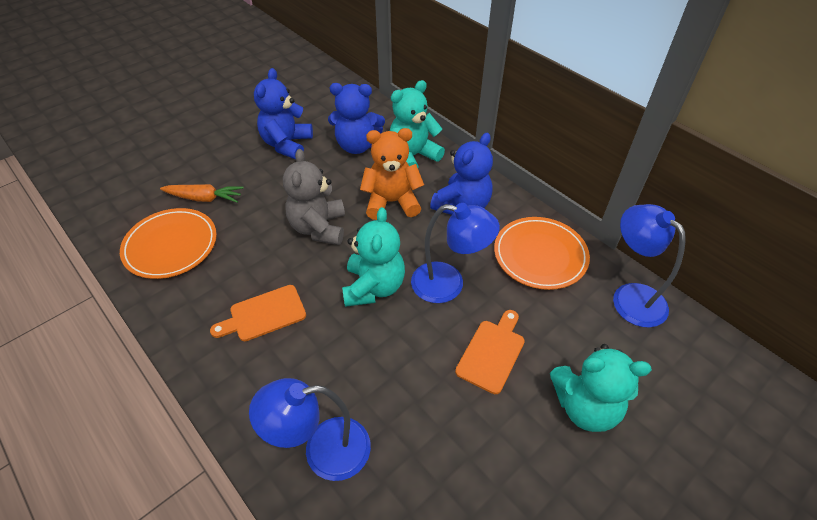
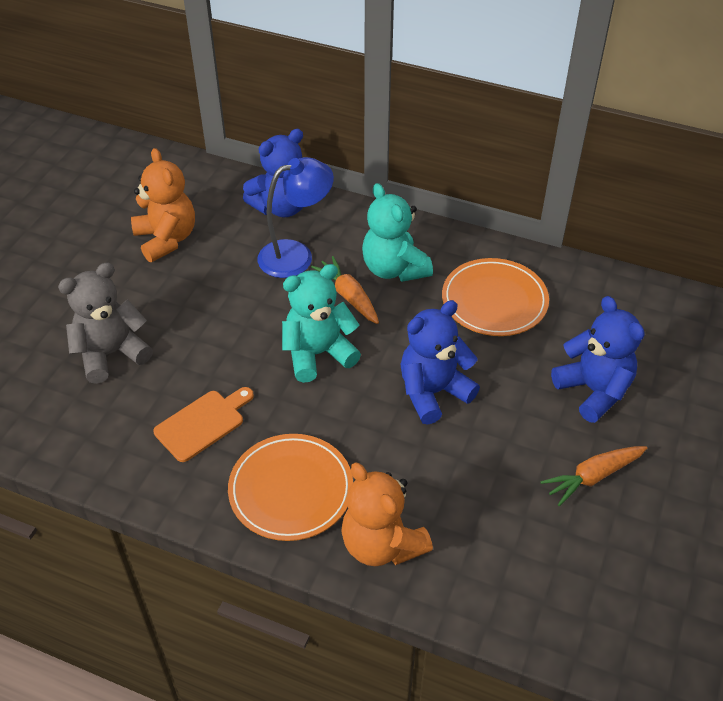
blue lamp: [249,378,371,481] [411,203,500,303] [613,204,686,328] = 3 -> [258,157,334,278] = 1
orange carrot: [160,184,243,203] = 1 -> [311,256,379,324] [540,446,647,506] = 2
orange cutting board: [210,285,306,341] [455,310,525,394] = 2 -> [153,387,254,462] = 1
orange teddy bear: [360,128,424,220] = 1 -> [131,148,195,262] [341,463,433,566] = 2
turquoise teddy bear: [342,207,405,307] [389,80,445,168] [550,344,652,432] = 3 -> [282,264,361,383] [362,183,433,282] = 2

